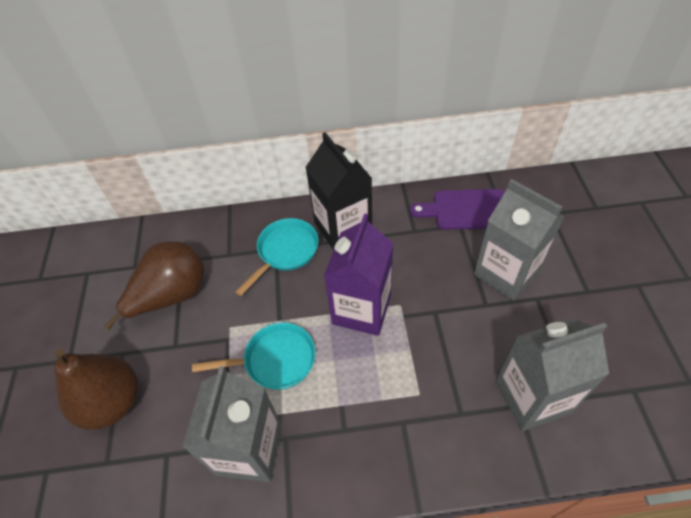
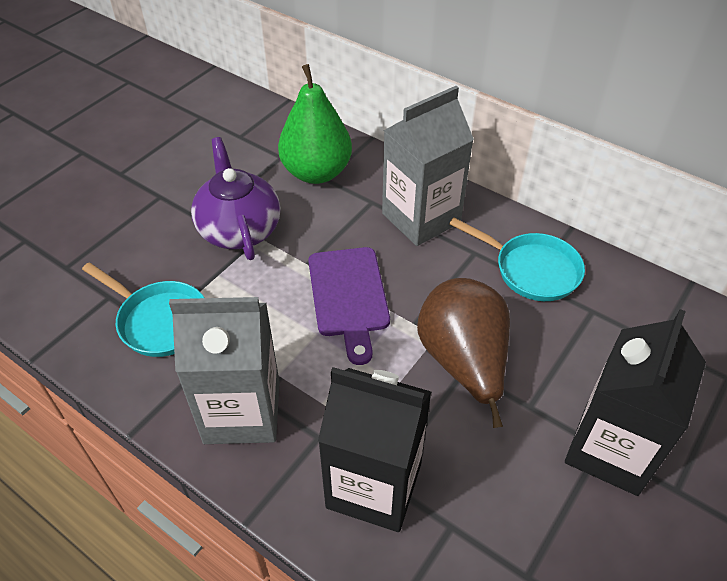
black carton: [305,132,372,251] = 1 -> [318,367,431,532] [565,309,706,496] = 2
brown pear: [54,349,138,430] [104,241,204,330] = 2 -> [417,278,510,428] = 1
green pear: none = 0 -> [278,64,352,184] = 1
grey carton: [182,366,282,482] [474,179,565,301] [496,318,609,431] = 3 -> [169,297,279,444] [382,86,474,246] = 2
purple carton: [324,213,393,336] = 1 -> none = 0
purple teapot: none = 0 -> [191,137,280,260] = 1

